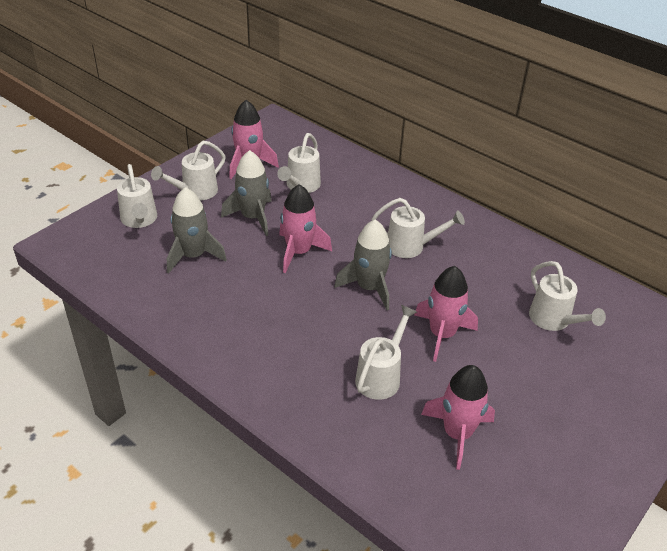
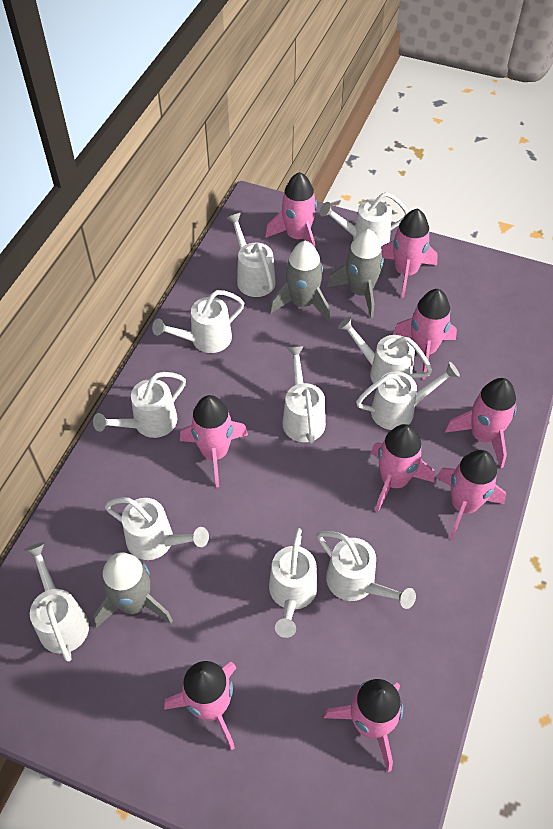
pink rocket: [229,100,279,179] [279,184,332,273] [414,266,478,362] [421,365,495,470] = 4 -> [164,661,236,750] [180,395,248,487] [265,172,317,249] [324,679,403,772] [371,424,435,512] [381,208,438,298] [393,289,457,379] [436,450,506,539] [445,378,517,468] = 9
white watering can: [117,164,157,228] [151,141,226,201] [277,133,321,193] [355,305,417,400] [372,198,465,258] [529,261,606,331] = 6 -> [25,542,89,662] [93,372,186,438] [105,497,209,560] [152,290,244,353] [227,213,276,297] [269,528,317,638] [282,346,326,444] [317,531,416,609] [320,192,409,247] [338,317,432,384] [356,362,460,430] = 11

